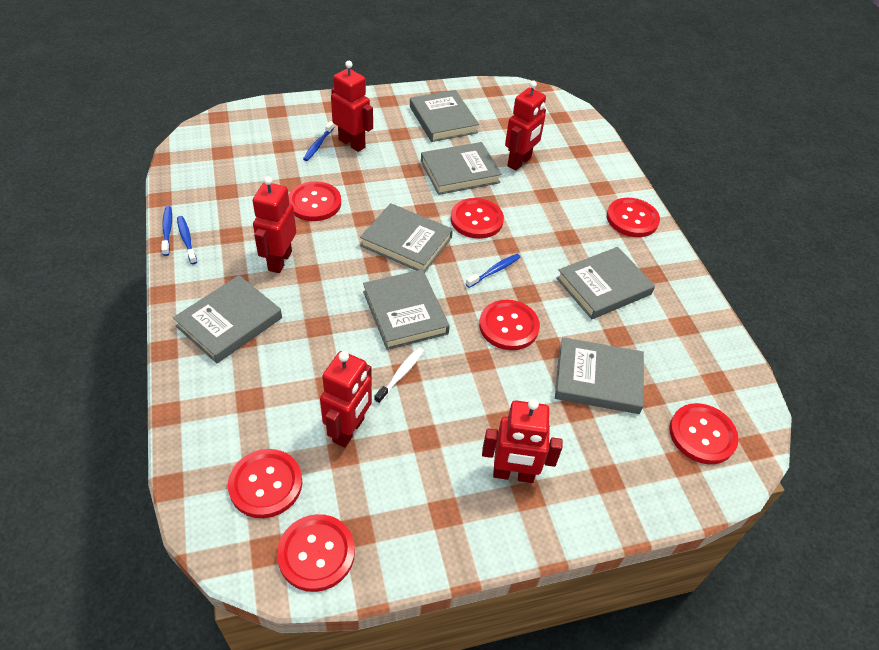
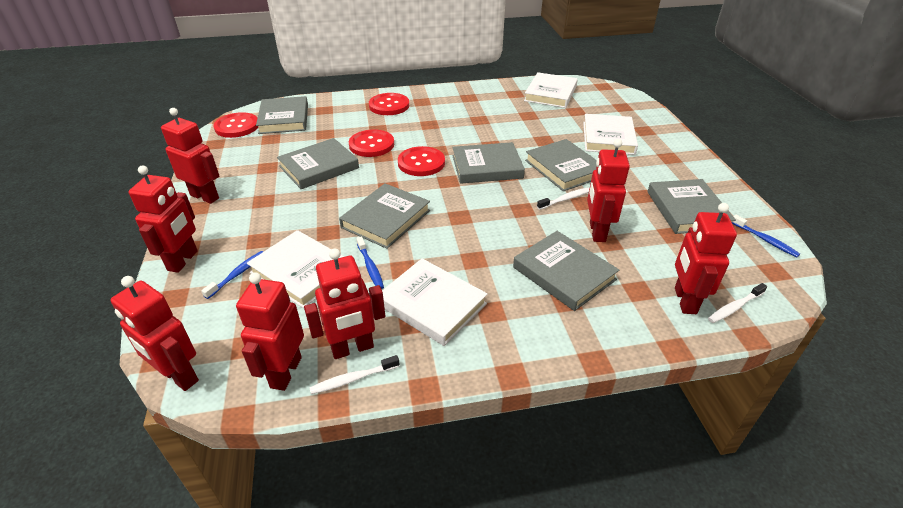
blue toothbrush: [161,206,172,256] [177,216,197,264] [303,121,334,161] [466,254,521,288] = 4 -> [201,251,263,299] [356,237,384,289] [732,215,800,257] = 3
red button: [228,449,302,518] [277,514,355,592] [289,181,341,221] [451,198,504,239] [479,300,540,350] [607,198,660,237] [669,403,739,464] = 7 -> [213,112,258,138] [349,130,394,157] [369,93,409,115] [398,146,445,176] = 4
red robot: [253,176,296,273] [320,351,372,448] [331,61,373,152] [482,399,563,483] [505,80,546,171] = 5 -> [111,276,199,391] [129,165,198,273] [161,108,219,204] [236,272,304,391] [304,248,385,359] [587,139,630,242] [675,203,737,314] = 7
white book: none = 0 -> [247,230,344,308] [382,258,487,346] [524,72,578,108] [583,114,638,155] = 4
white toothbrush: [374,347,424,404] = 1 -> [309,355,400,394] [537,188,589,210] [708,283,767,323] = 3

